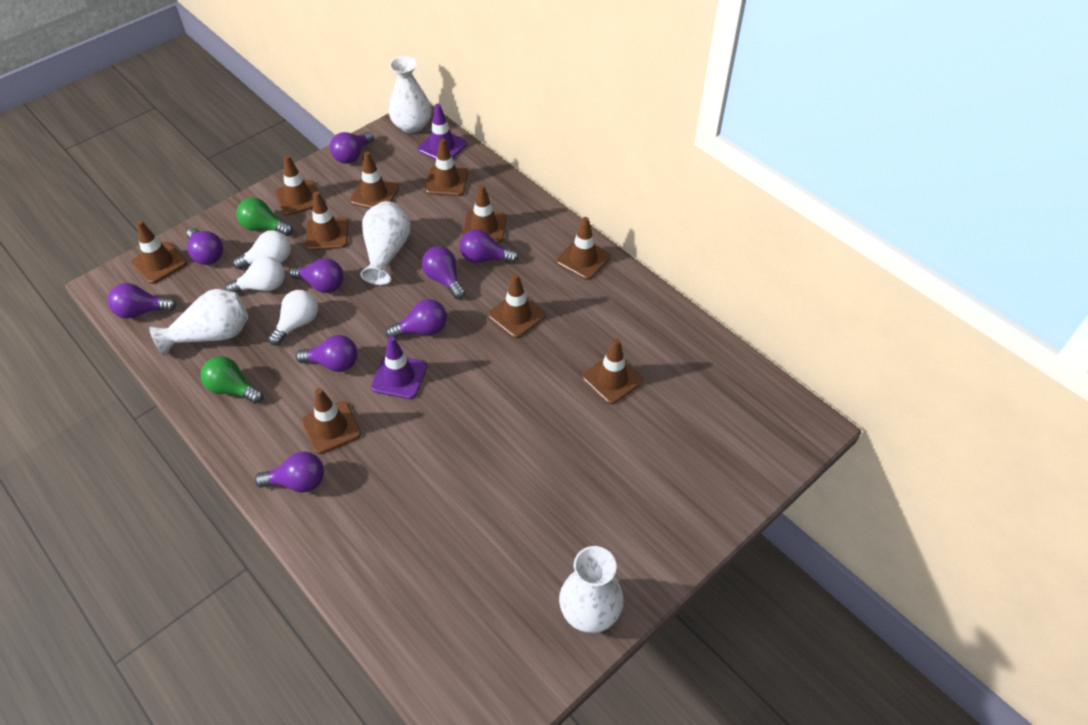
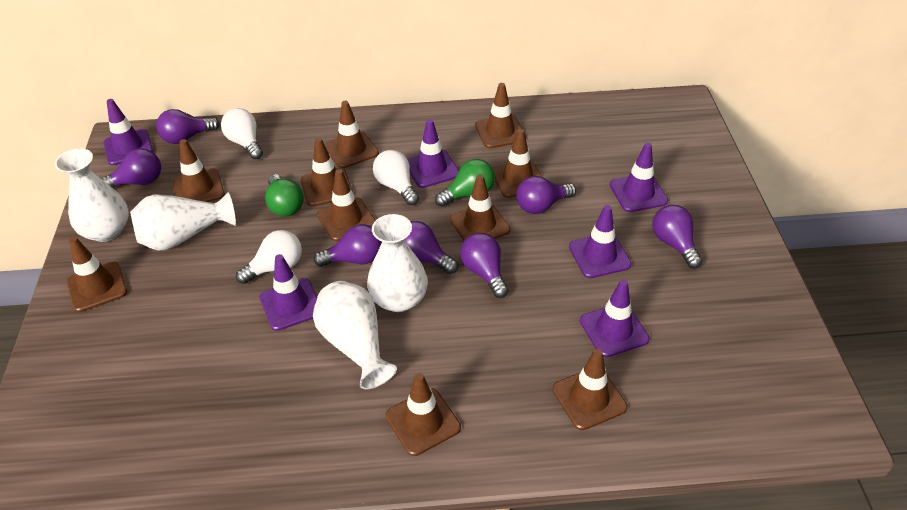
purple light bulb: [107,283,177,319] [187,228,223,265] [255,452,324,493] [289,258,344,293] [296,335,358,372] [330,131,374,164] [386,299,447,338] [422,246,466,299] [459,229,519,263] = 9 -> [101,148,161,188] [156,109,220,144] [314,224,382,267] [404,221,458,274] [460,233,509,298] [516,176,576,214] [652,205,702,269] = 7
purple traffic cone: [371,336,427,399] [418,104,467,160] = 2 -> [104,99,153,166] [260,254,317,331] [407,119,459,188] [569,205,632,278] [580,280,650,357] [610,143,668,212] = 6

